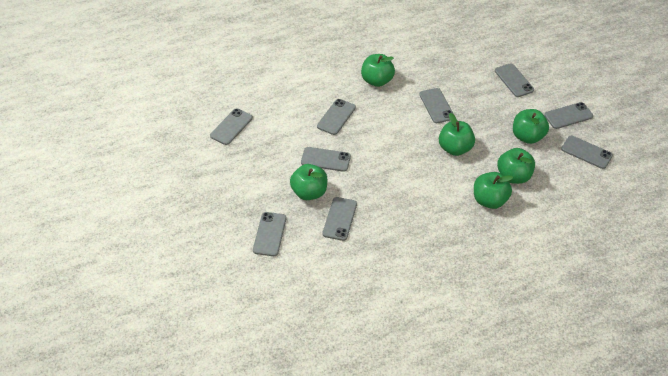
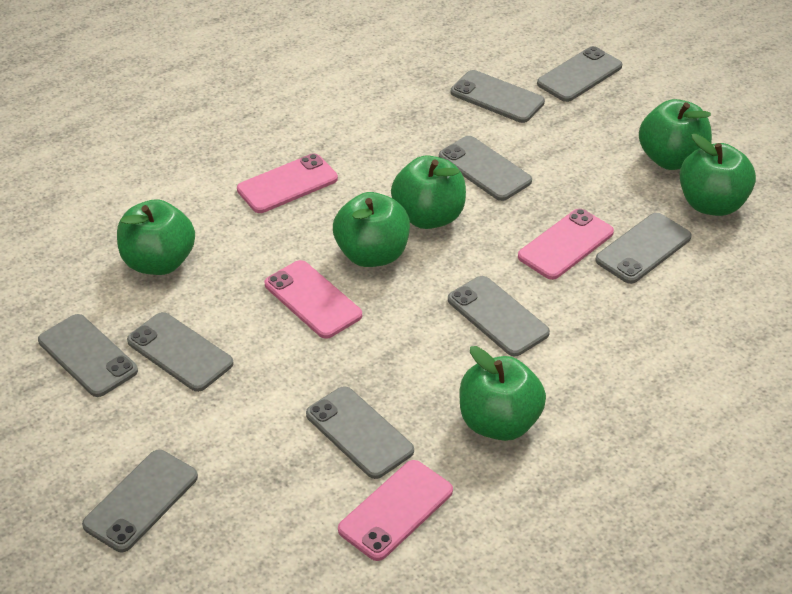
pink phone: none = 0 -> [237,154,338,213] [264,260,362,339] [338,460,453,561] [518,208,614,280] = 4

